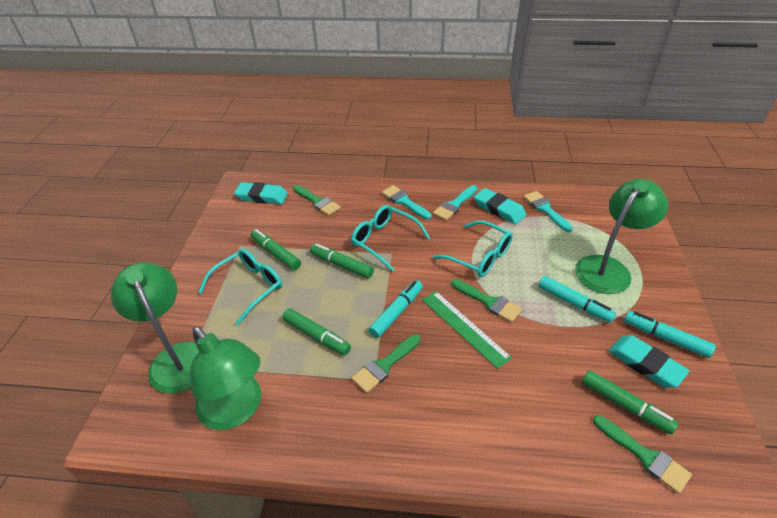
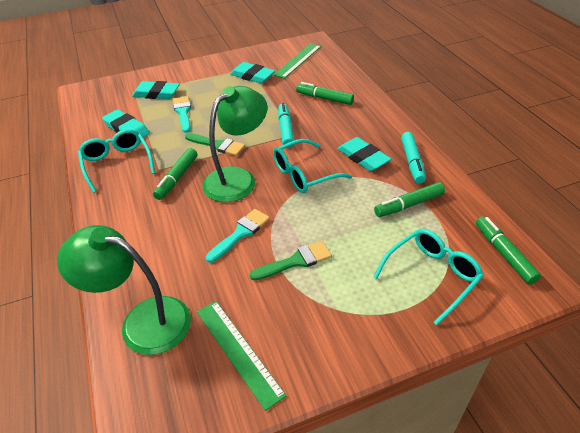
green brush: [293,185,341,216] [352,334,421,393] [451,279,522,323] [593,415,692,494] = 4 -> [185,133,245,156] [249,241,332,281] = 2
green lamp: [111,263,199,394] [190,326,261,430] [575,179,668,294] = 3 -> [57,225,191,355] [202,86,267,202] = 2
green ruler: [422,291,512,369] = 1 -> [197,301,286,411] [273,43,321,79] = 2
turquoise brush: [382,185,432,220] [433,185,477,221] [523,191,573,232] = 3 -> [173,96,191,133] [206,209,270,263] = 2
turquoise eraser: [234,182,288,204] [474,188,526,224] [609,335,689,388] = 3 -> [102,109,150,138] [132,81,180,99] [230,62,275,84] [338,137,391,171] = 4
turquoise marker: [368,280,423,338] [538,276,616,323] [624,311,716,358] = 3 -> [278,103,294,148] [401,132,426,184] = 2

